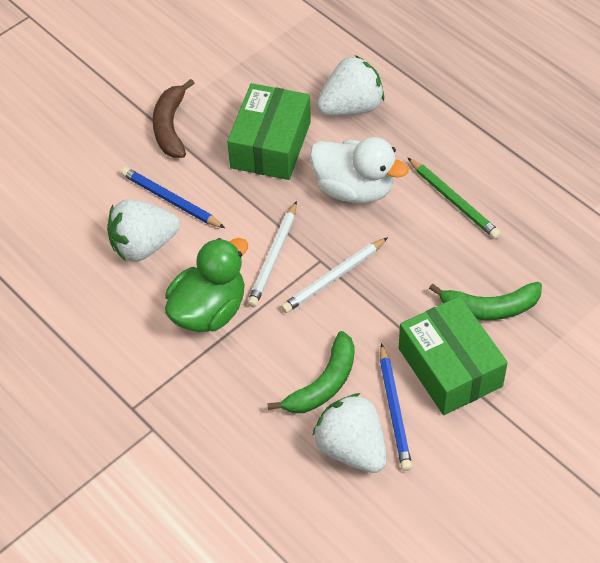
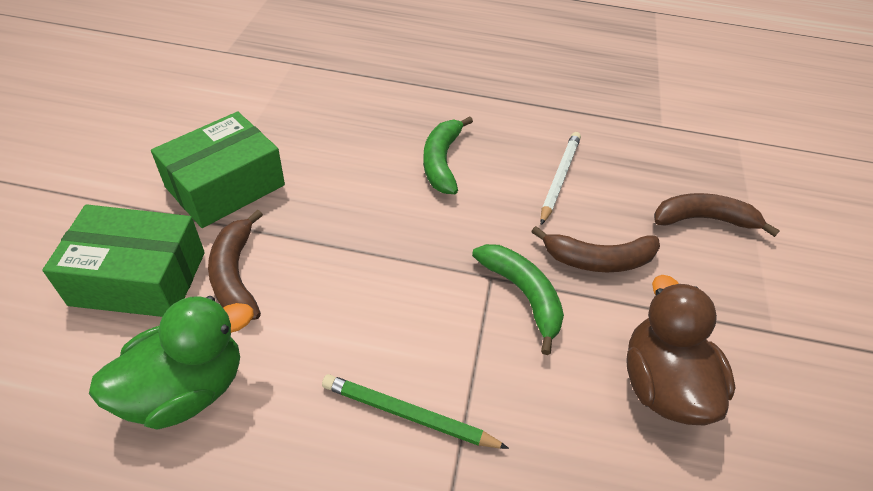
blue pencil: [121,167,225,228] [380,343,412,471] = 2 -> none = 0
brown banana: [152,79,194,158] = 1 -> [208,210,263,320] [531,226,660,272] [654,193,780,237] = 3
brown duck: none = 0 -> [626,275,736,426] = 1
white duck: [310,137,409,204] = 1 -> none = 0
white pencil: [247,201,297,307] [281,237,388,313] = 2 -> [541,132,581,225] = 1
white strawberry: [107,199,180,262] [312,393,387,473] [317,55,384,115] = 3 -> none = 0

